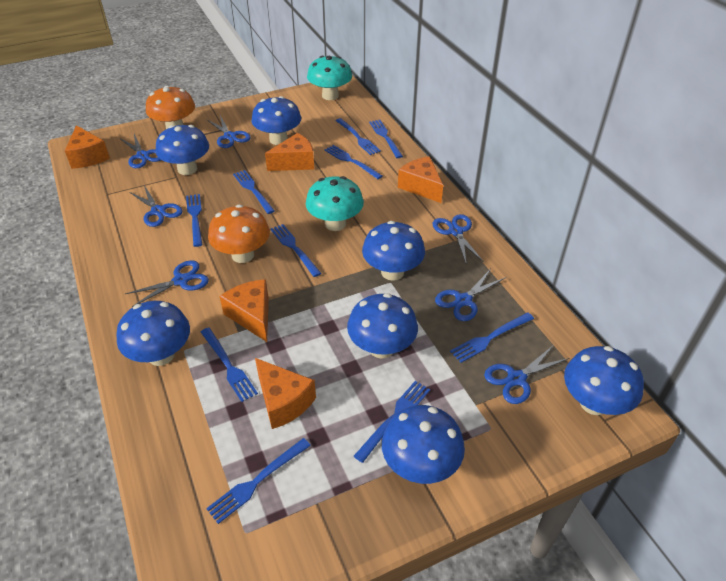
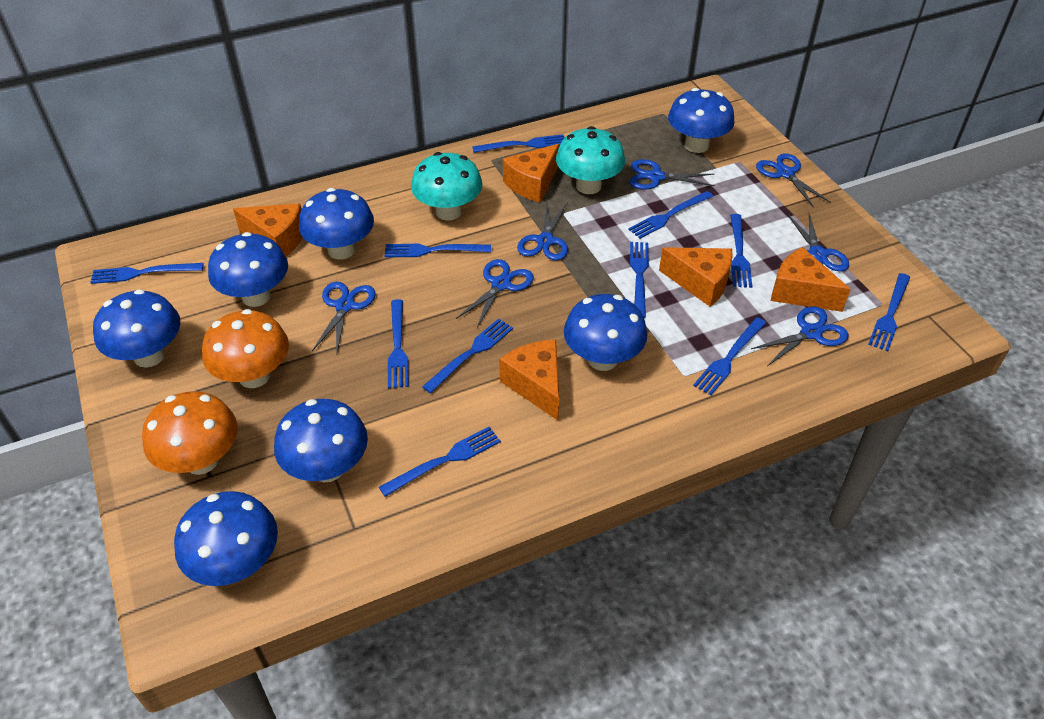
blue fork: [186,194,203,247] [201,328,258,402] [206,438,311,524] [233,170,275,214] [271,224,321,277] [324,145,382,179] [336,118,381,155] [354,381,430,463] [369,120,403,158] [450,312,534,363] = 10 -> [90,263,204,284] [379,427,501,497] [384,244,491,257] [388,299,409,388] [422,319,513,393] [472,134,565,153] [628,191,713,239] [630,242,649,318] [693,317,766,395] [730,214,752,288] [868,273,910,351] = 11

